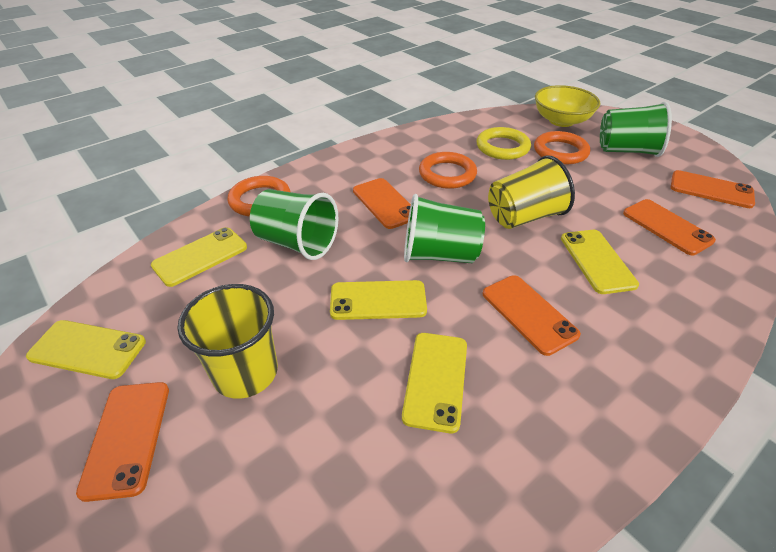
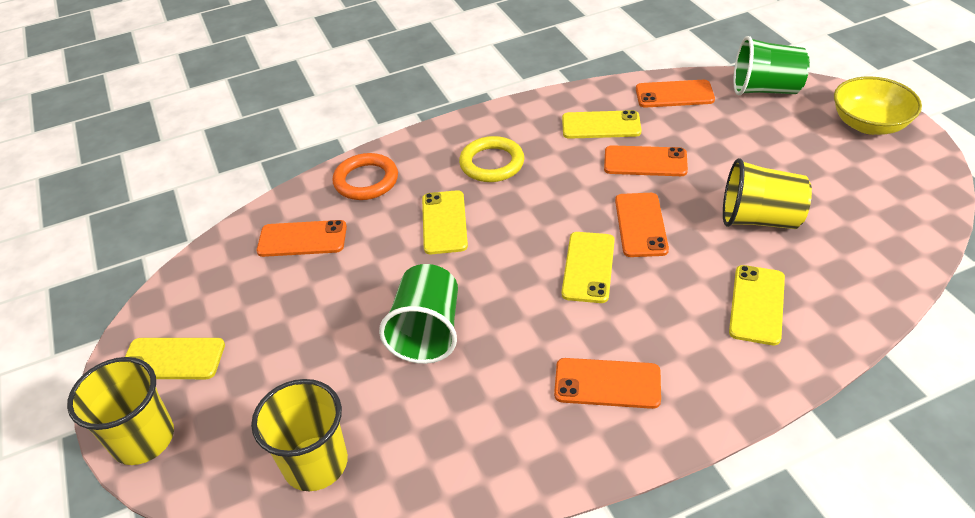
green cup: [250,189,338,260] [404,194,485,263] [600,102,672,157] = 3 -> [379,264,458,364] [734,36,810,96] = 2
orange ring: [228,176,291,217] [419,152,477,189] [534,131,590,164] = 3 -> [332,153,398,200] = 1
yellow cup: [177,284,278,399] [488,155,575,229] = 2 -> [67,357,174,465] [251,379,348,491] [723,158,812,229] = 3

